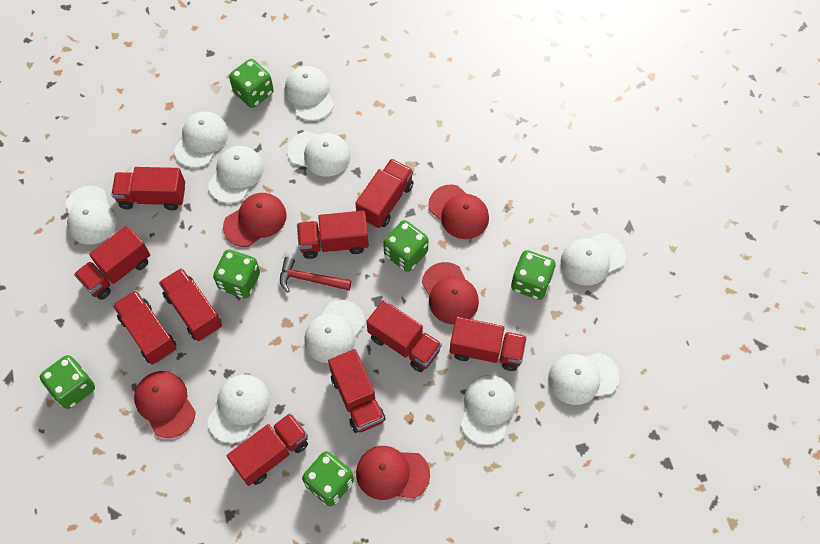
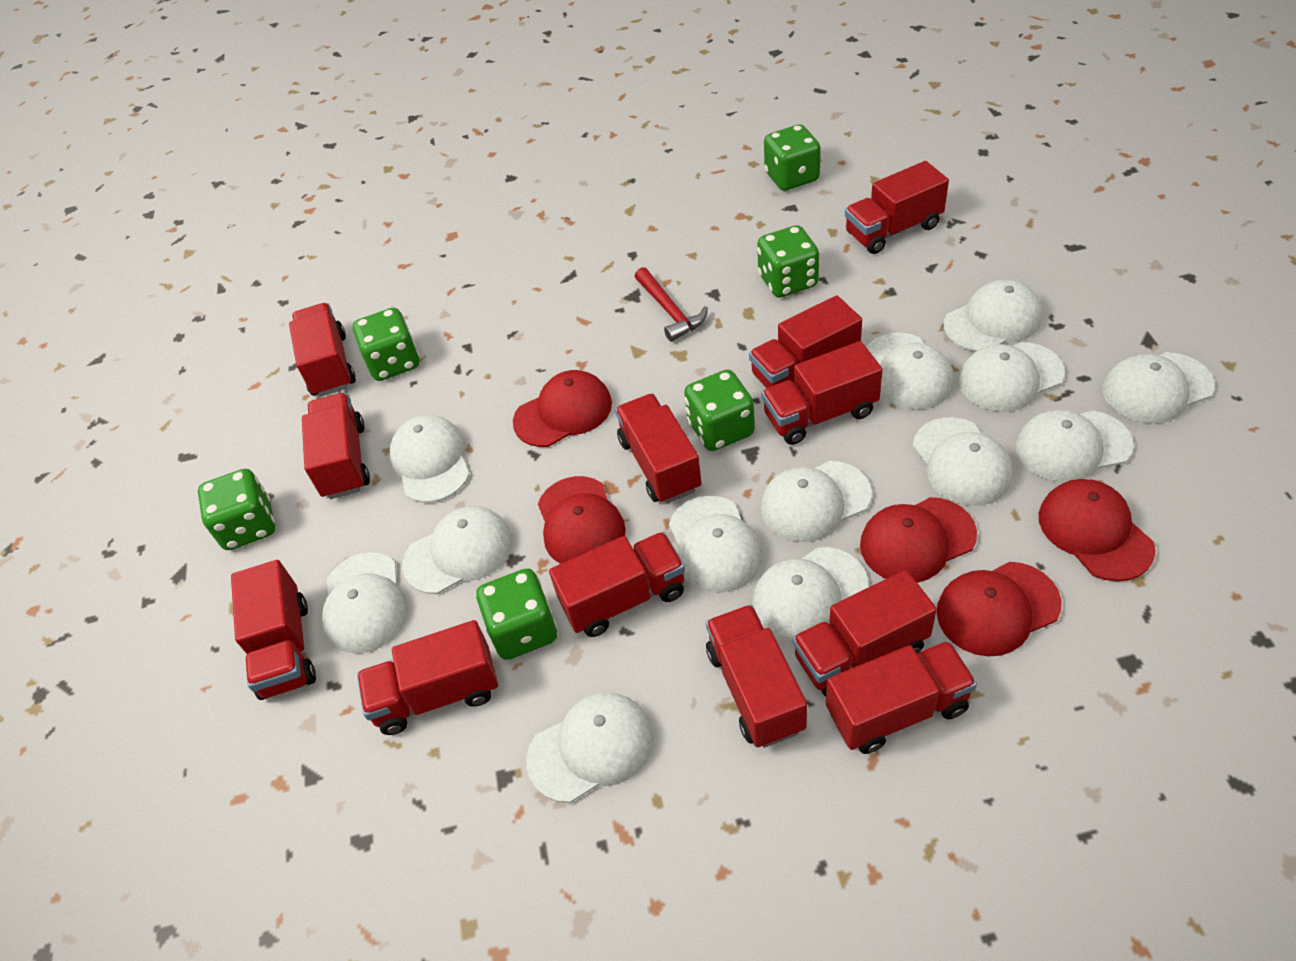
red truck: [74,225,150,300] [111,167,185,210] [112,290,177,365] [159,268,222,341] [227,413,308,486] [297,211,369,259] [328,349,385,433] [355,159,414,228] [366,300,442,372] [449,317,527,371] = 10 -> [231,560,316,700] [289,303,356,397] [302,393,370,499] [357,620,498,735] [549,532,685,637] [615,394,702,503] [706,605,807,748] [749,295,862,388] [762,341,883,445] [792,570,937,697] [826,641,977,754] [845,161,949,254] = 12
white cap: [66,186,117,245] [174,112,229,168] [208,146,264,203] [208,375,270,443] [285,66,334,121] [288,131,351,177] [304,300,365,363] [461,375,516,445] [548,353,619,405] [561,233,626,286] = 10 -> [322,552,408,653] [389,415,469,503] [402,506,513,594] [526,692,653,803] [669,496,763,592] [752,547,868,642] [761,461,872,542] [866,333,954,410] [913,417,1013,506] [943,279,1043,352] [958,342,1065,412] [1016,409,1133,482] [1102,352,1215,424] = 13

